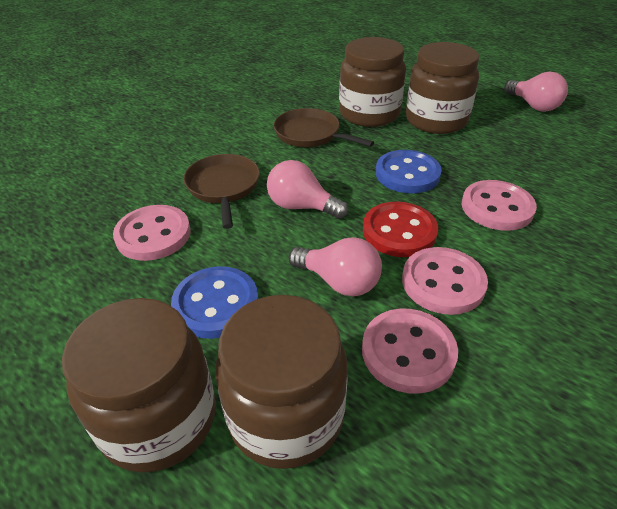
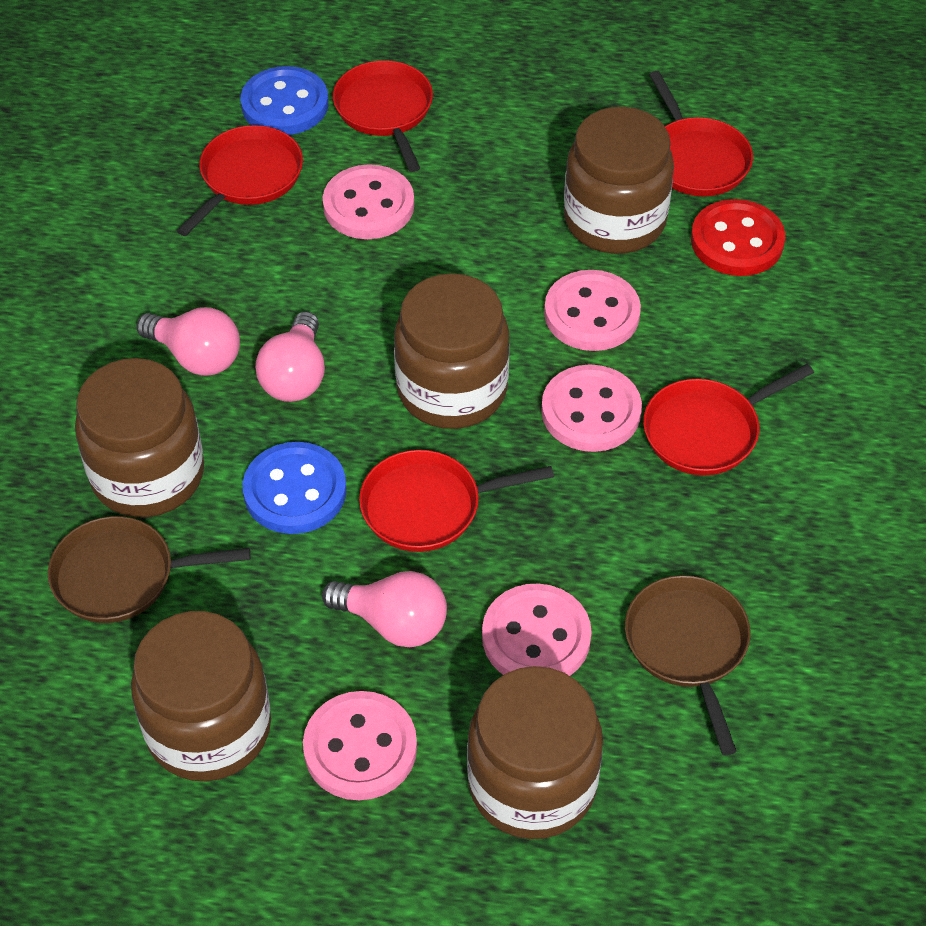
brown jar: [62,298,216,473] [215,295,348,469] [339,37,406,127] [406,42,479,134] = 4 -> [75,358,204,517] [131,611,271,781] [394,273,510,429] [467,666,603,839] [564,107,674,254] = 5
pink button: [113,205,191,261] [362,309,458,394] [402,247,488,315] [462,180,537,231] = 4 -> [303,691,417,800] [323,164,414,239] [482,583,592,676] [541,364,642,452] [544,270,641,351] = 5
red pan: none = 0 -> [177,125,303,236] [333,60,433,172] [359,450,554,552] [643,364,814,476] [649,71,753,196] = 5

